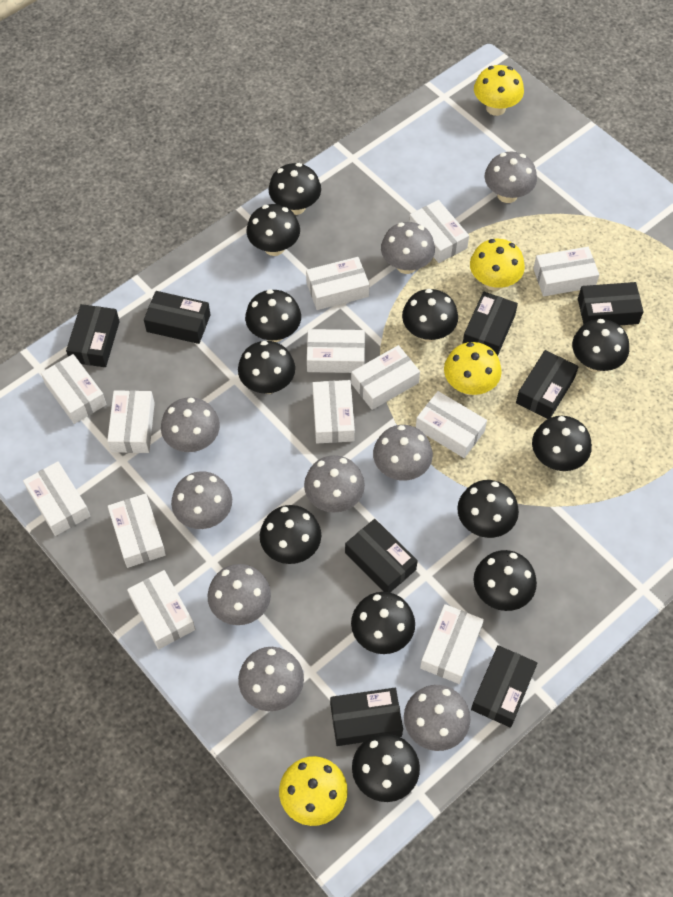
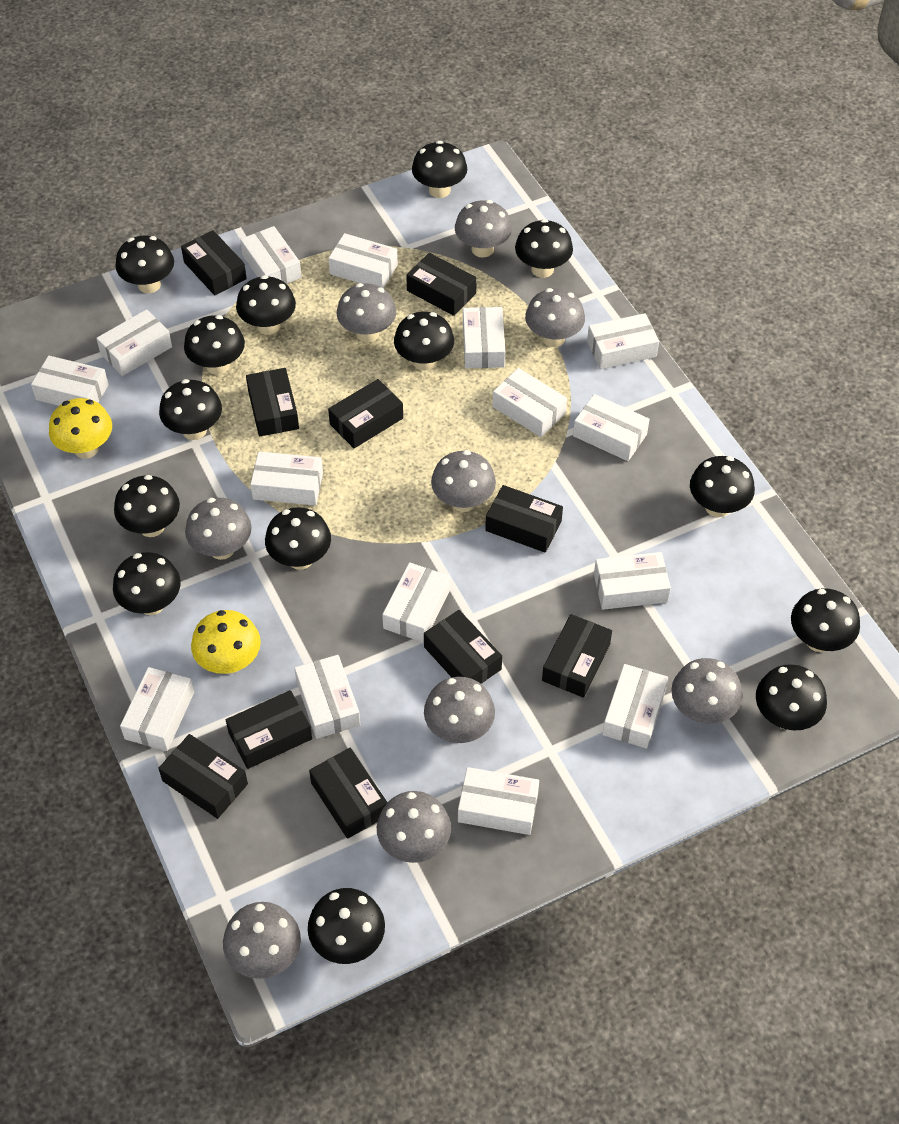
black box: [66,304,120,367] [144,291,210,344] [330,688,403,746] [345,519,418,592] [463,292,518,356] [471,645,537,728] [516,350,579,419] [578,282,644,325] = 8 -> [158,734,248,819] [181,230,247,295] [226,690,312,769] [246,368,299,437] [309,748,388,839] [328,379,403,448] [406,253,477,316] [424,610,502,684] [485,485,563,553] [542,614,612,698] = 10
black mushroom: [238,341,295,394] [245,289,301,342] [246,204,300,256] [260,505,321,564] [269,163,321,215] [351,592,415,654] [352,734,420,802] [402,289,458,342] [457,480,519,538] [473,550,537,611] [532,416,592,471] [572,319,629,372] = 12 -> [113,552,181,615] [114,475,180,537] [116,236,174,293] [159,379,222,440] [184,315,245,375] [236,275,296,335] [265,507,331,570] [308,888,385,964] [394,312,454,371] [412,141,467,198] [515,219,573,278] [690,456,755,517] [756,664,827,731] [791,588,860,652] = 14
white box: [23,461,90,536] [41,354,107,424] [107,390,155,453] [108,493,166,568] [127,570,195,650] [306,257,370,310] [307,329,365,373] [312,380,355,444] [351,345,420,410] [409,200,469,263] [416,391,487,458] [420,604,484,684] [533,247,599,296] = 13 -> [31,356,109,406] [96,309,172,376] [120,667,194,751] [240,226,302,284] [250,452,323,506] [294,655,360,739] [328,233,398,289] [382,562,450,643] [458,767,539,835] [463,307,505,368] [493,368,567,437] [573,394,650,461] [587,313,659,369] [594,552,671,610] [602,664,668,749] = 15
yellow mushroom: [279,756,348,826] [444,342,502,395] [470,239,525,291] [474,65,524,116] = 4 -> [49,398,112,459] [191,610,261,674] = 2

